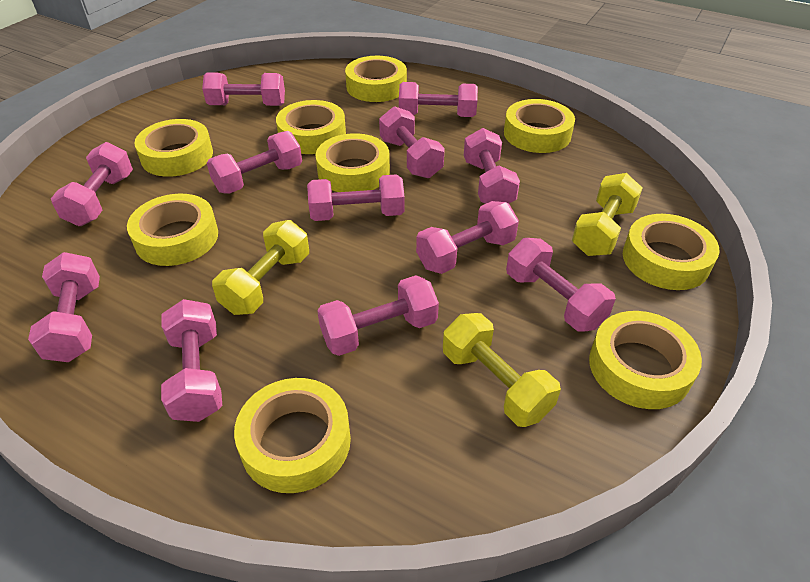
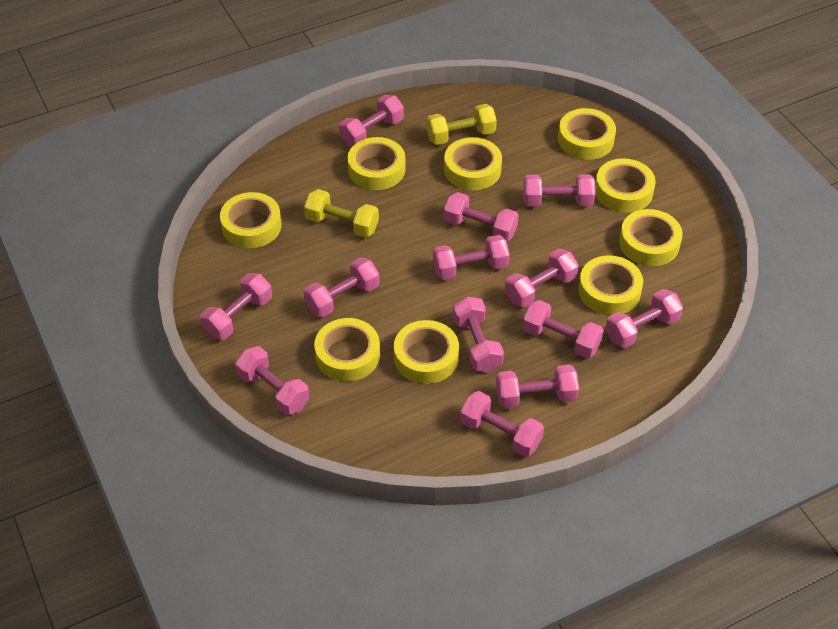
pink dumbbell: [28,252,100,362] [51,142,133,226] [161,299,222,422] [202,73,285,106] [207,131,302,194] [307,174,405,221] [317,275,439,356] [379,106,445,178] [399,82,478,117] [416,201,519,274] [464,128,520,204] [506,238,616,332] = 12 -> [200,273,272,340] [235,346,310,415] [304,257,379,318] [339,95,404,147] [433,235,510,280] [444,192,519,241] [453,296,504,372] [460,391,544,457] [496,365,579,408] [505,249,578,308] [523,175,595,207] [523,300,604,359] [605,289,683,348] = 13
yellow dumbbell: [212,220,309,315] [443,313,561,427] [572,173,642,256] = 3 -> [304,189,379,238] [426,104,497,145] = 2

